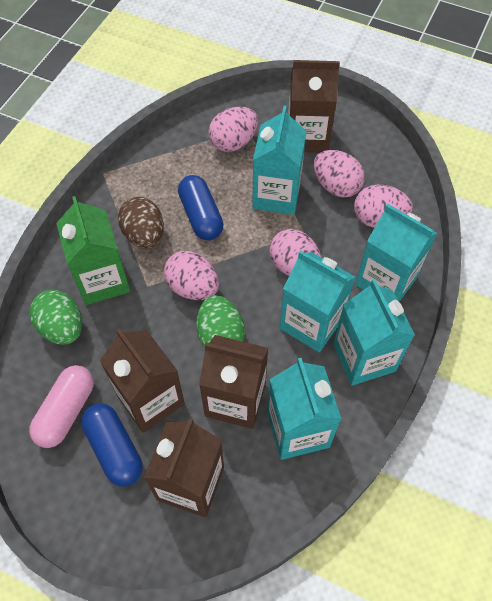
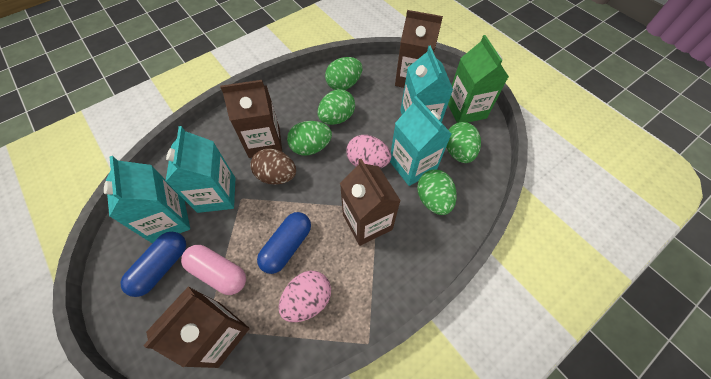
green egg: [30,290,82,344] [196,295,245,348] = 2 -> [287,121,332,156] [317,89,355,125] [325,57,362,90] [417,169,457,215] [446,122,481,163] = 5
pink egg: [164,251,219,300] [208,107,258,152] [270,229,321,276] [314,150,365,198] [354,185,413,228] = 5 -> [279,270,331,322] [346,135,391,168] = 2
turquoise carton: [252,106,306,215] [267,358,341,460] [280,250,355,353] [333,279,415,386] [355,204,437,302] = 5 -> [104,156,190,243] [165,126,235,213] [390,96,452,186] [400,46,453,123] = 4

